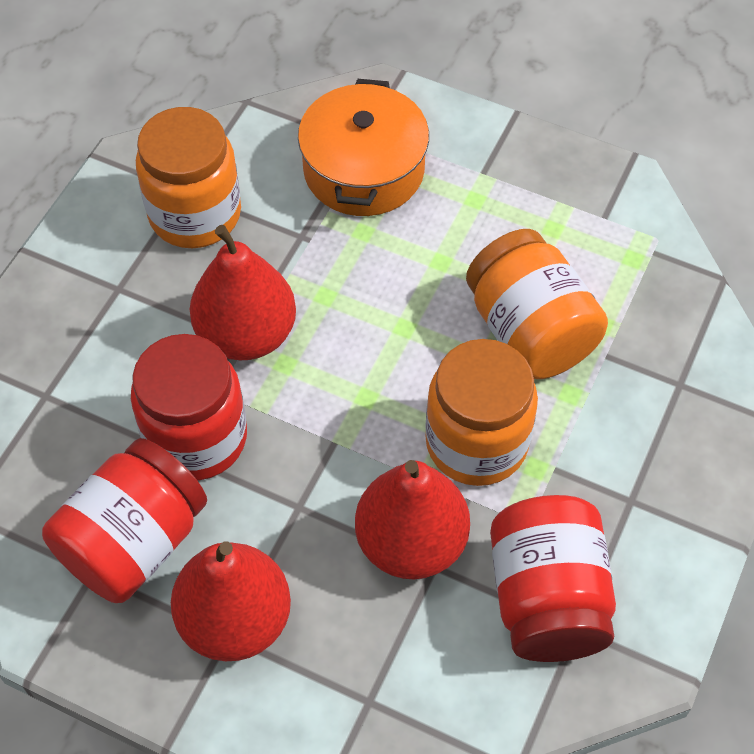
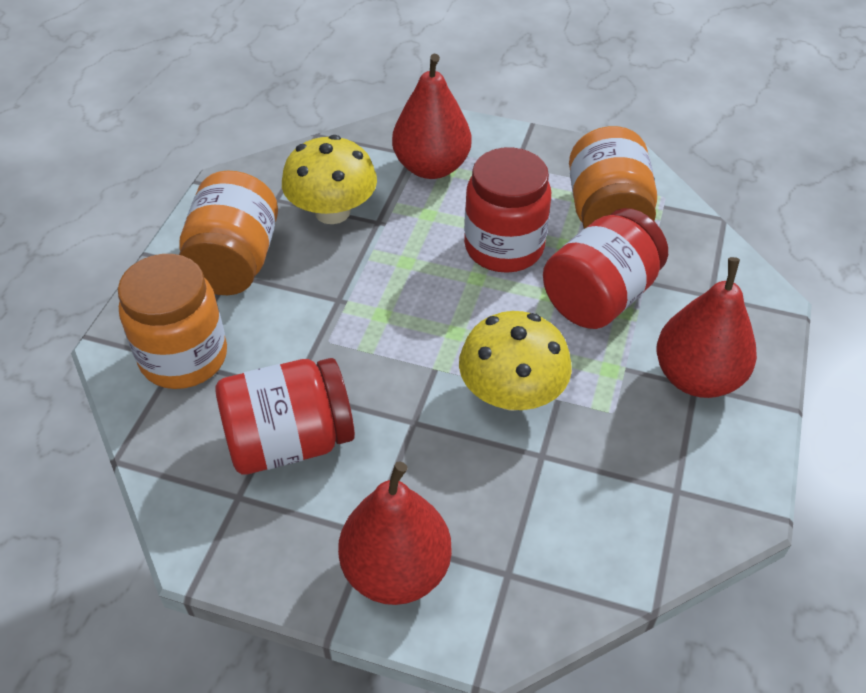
orange pot: [298,79,429,216] = 1 -> none = 0
yellow mushroom: none = 0 -> [282,135,377,224] [459,311,572,411] = 2

